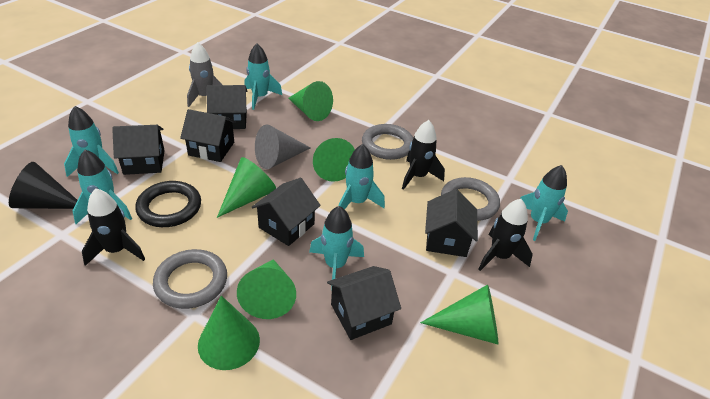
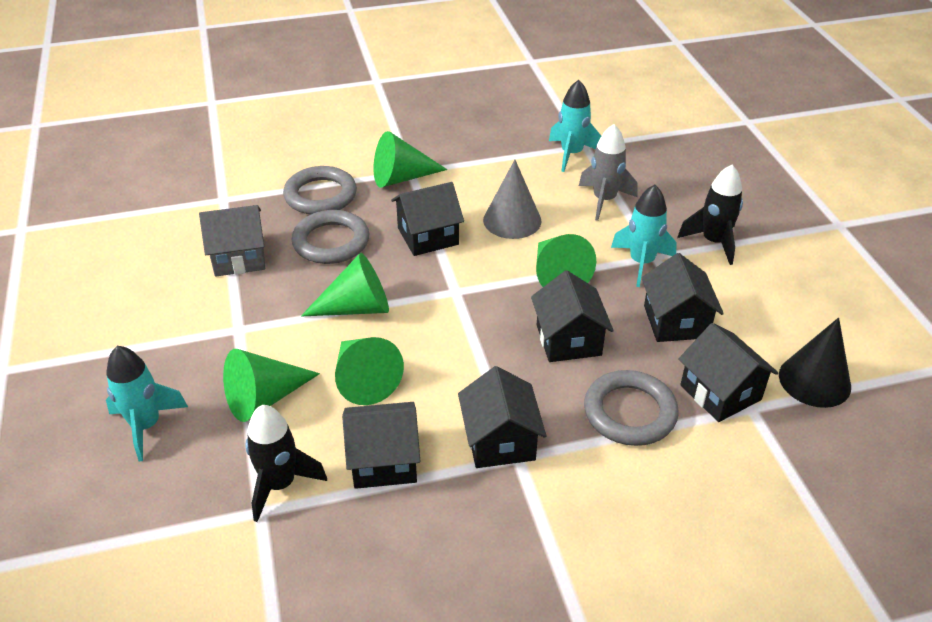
black ring: [135,181,201,227] = 1 -> none = 0
black rocket: [82,188,145,266] [402,120,445,190] [479,199,533,271] = 3 -> [245,405,327,522] [677,165,743,265] = 2
green cone: [198,296,260,370] [217,157,276,218] [237,259,296,319] [288,81,333,121] [313,138,355,182] [420,284,498,344] = 6 -> [223,349,320,422] [301,253,389,317] [335,337,404,405] [374,131,447,188] [536,234,596,287] = 5
grey house: none = 0 -> [199,205,265,277] = 1
turquoise rocket: [64,106,119,177] [73,150,132,224] [245,44,282,110] [309,206,364,291] [339,144,385,209] [520,165,568,241] = 6 -> [106,346,188,461] [549,80,601,172] [611,184,677,287] = 3

